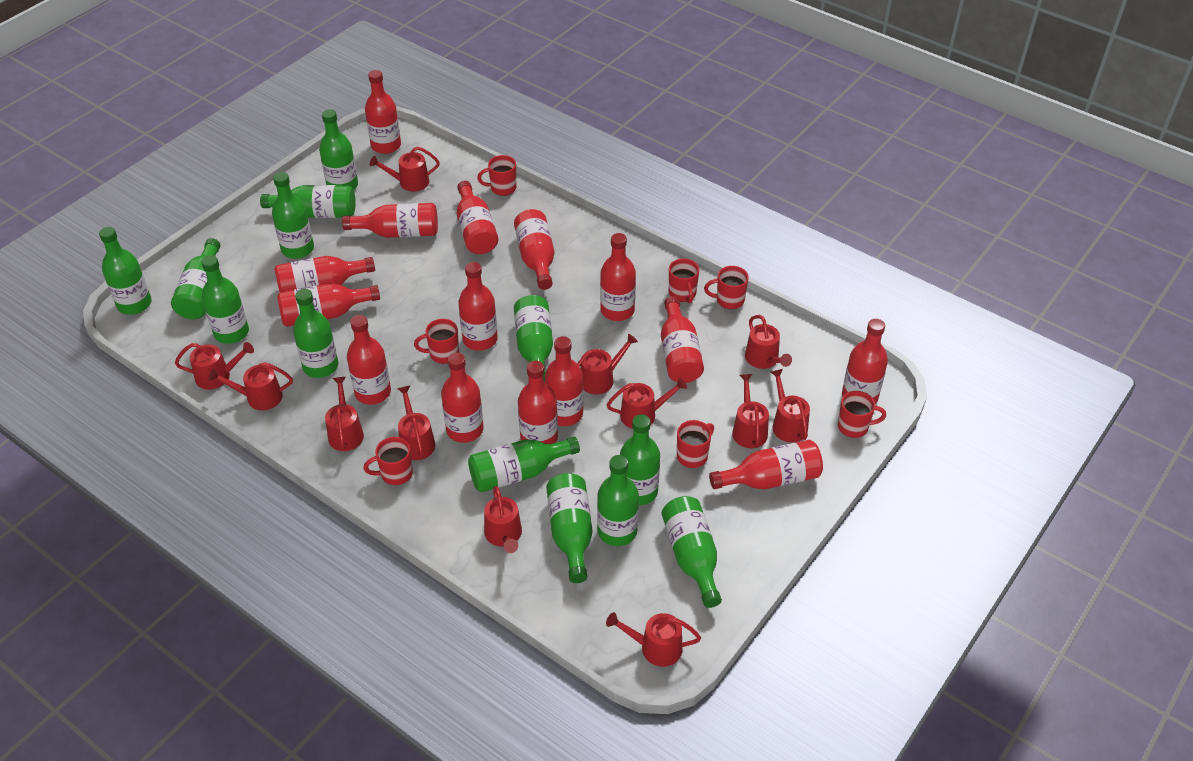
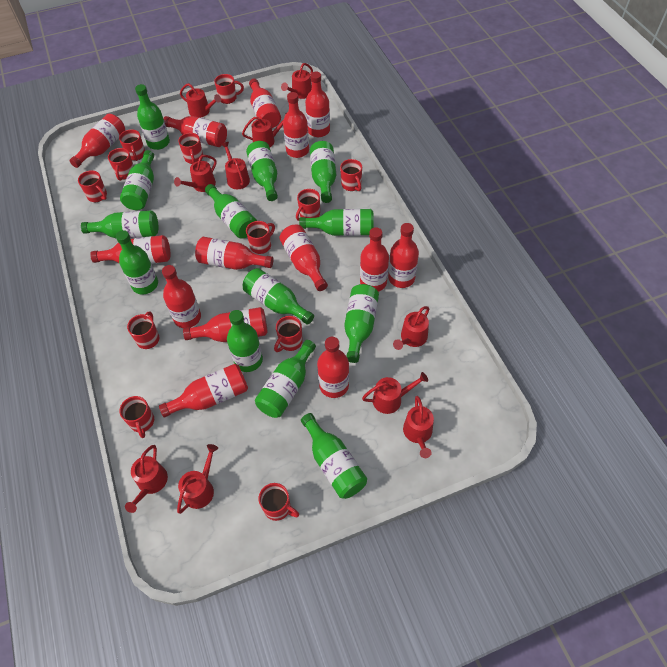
red bottle: [274,256,375,292] [277,283,380,327] [342,203,438,238] [347,315,391,405] [365,70,401,154] [441,352,484,443] [456,181,498,254] [458,262,498,351] [514,209,554,290] [518,361,558,444] [545,336,583,426] [600,233,636,321] [661,296,704,383] [709,440,823,489] [842,319,888,404] = 15 -> [69,114,125,168] [90,235,171,264] [159,364,248,418] [162,265,201,328] [163,116,227,147] [183,307,268,342] [195,237,274,270] [249,79,281,128] [279,225,328,291] [283,92,309,158] [305,72,330,137] [317,337,349,398] [360,227,389,292] [388,223,419,288] = 14
red mug: [364,437,413,485] [414,319,459,364] [477,155,516,196] [669,259,699,303] [677,420,714,468] [704,266,749,309] [838,391,886,438] = 7 -> [78,170,107,202] [108,148,134,181] [119,129,145,161] [119,396,154,438] [127,311,159,349] [178,133,203,164] [214,74,244,104] [246,221,275,254] [259,483,299,521] [274,316,303,352] [296,189,320,221] [340,159,362,191] = 12
red watering can: [175,342,254,390] [208,362,293,410] [325,377,364,451] [370,147,440,192] [397,386,435,460] [484,486,522,553] [577,333,638,394] [606,378,687,429] [606,612,701,667] [732,374,769,448] [745,315,792,369] [771,369,810,442] = 12 -> [125,445,168,513] [174,155,217,192] [177,444,218,514] [180,83,221,118] [221,142,250,189] [242,113,286,147] [281,63,313,99] [362,372,428,414] [393,306,429,350] [403,396,434,458] = 10

